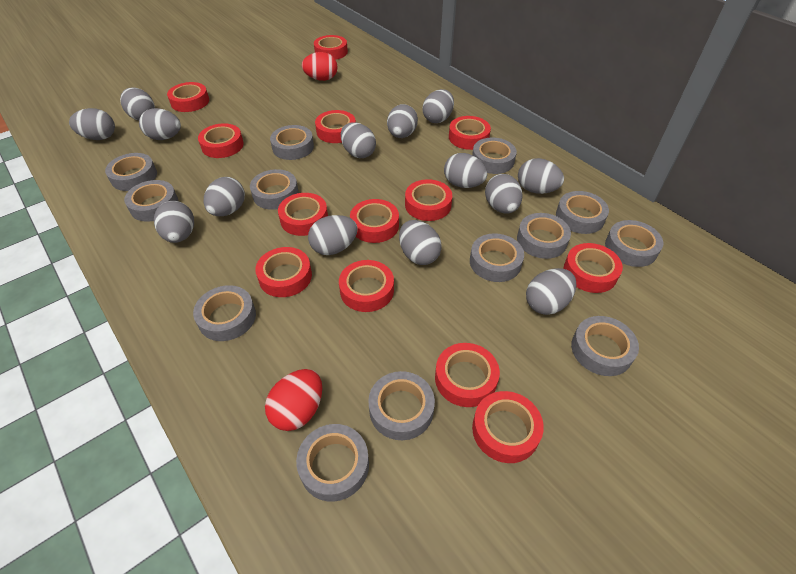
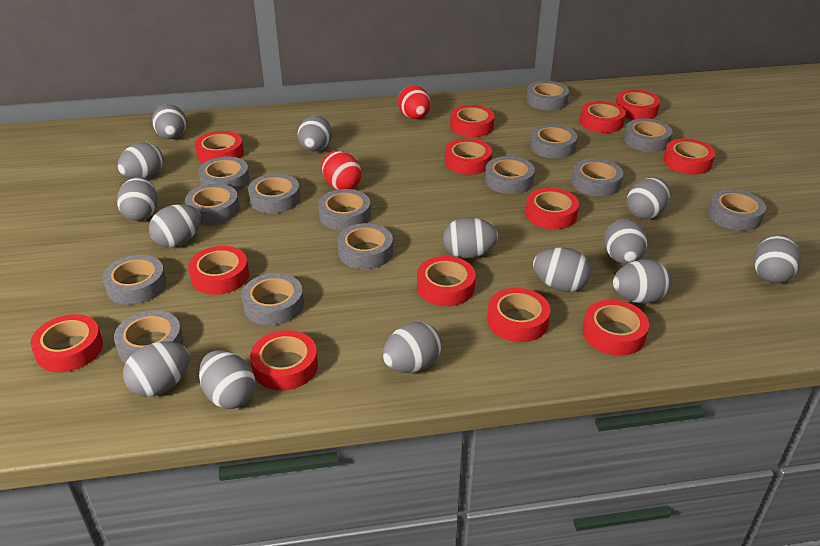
grey tape: [105,153,157,191] [124,180,178,222] [193,285,256,341] [250,169,299,210] [270,125,314,160] [296,424,369,502] [368,371,435,440] [470,233,524,282] [472,138,517,174] [517,213,571,259] [556,191,609,234] [571,316,639,376] [605,220,663,267] = 13 -> [102,255,166,305] [114,310,183,363] [185,183,239,225] [198,156,250,191] [241,273,304,326] [248,174,300,214] [318,189,371,231] [337,223,393,269] [485,156,535,194] [526,81,569,111] [530,124,578,159] [572,158,623,197] [624,118,673,152] [708,189,766,231] = 14

